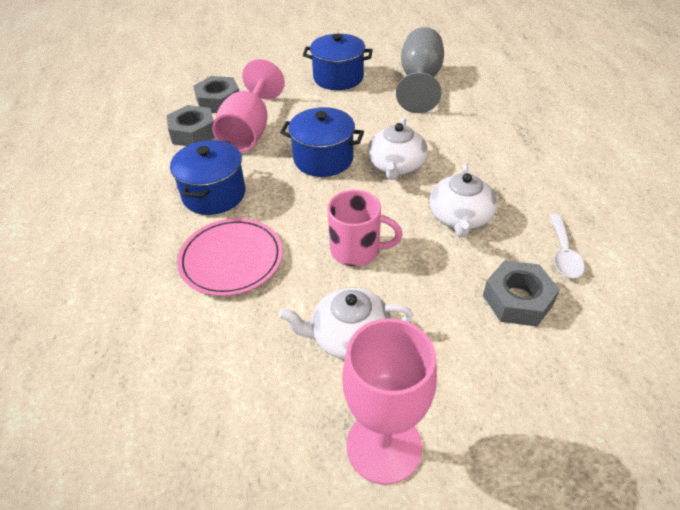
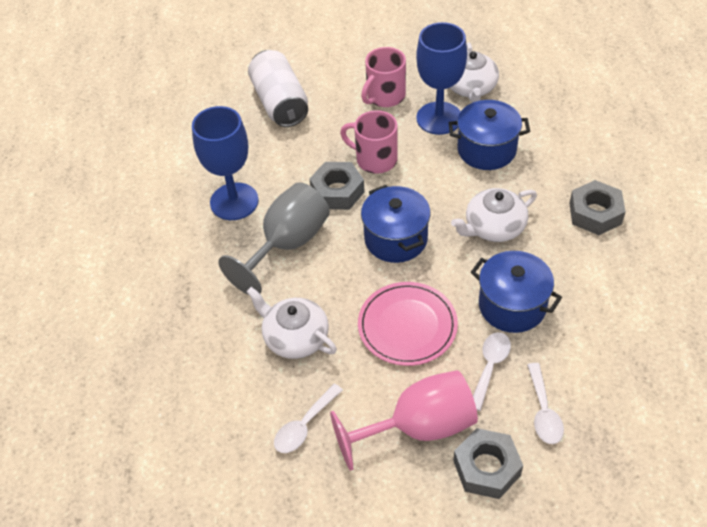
blue goblet: none = 0 -> [192,106,259,220] [416,22,467,135] = 2
pink goblet: [212,59,285,152] [342,318,437,485] = 2 -> [330,370,478,471] = 1
pink mug: [327,190,403,266] = 1 -> [340,110,398,174] [361,47,406,107] = 2
white can: none = 0 -> [248,50,308,127] = 1
white spoon: [549,214,585,278] = 1 -> [274,384,343,453] [473,332,511,411] [527,363,564,444] = 3

